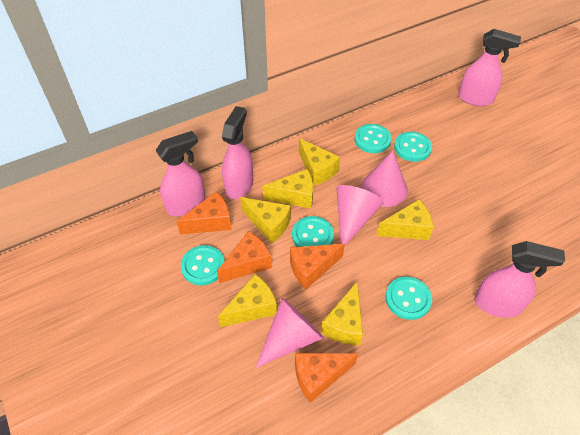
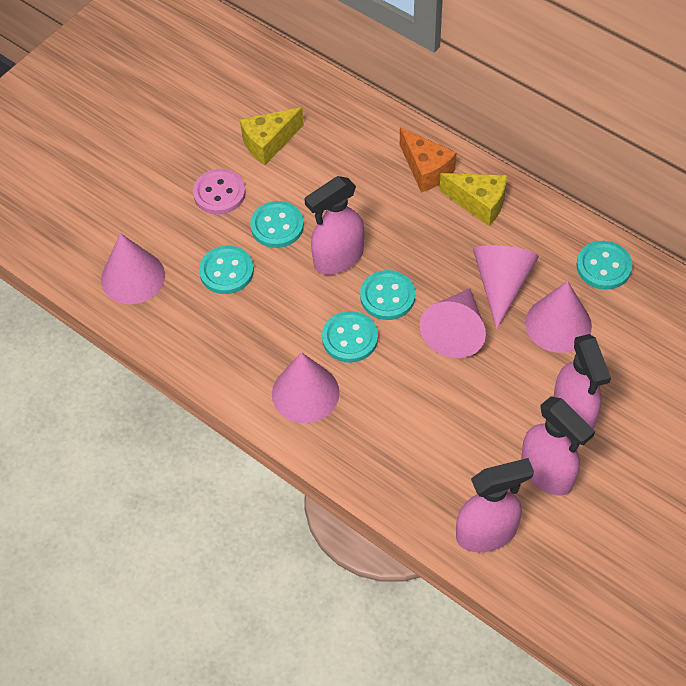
orange cheese: [176,191,232,234] [217,231,272,283] [290,244,345,289] [295,353,358,403] = 4 -> [400,127,457,193] = 1
pink button: none = 0 -> [193,169,246,214] = 1
pink cone: [256,298,324,368] [336,185,384,245] [361,151,408,207] = 3 -> [101,233,165,304] [272,352,340,423] [420,288,486,358] [473,245,539,329] [525,281,592,353] = 5
yellow cheese: [218,274,277,327] [240,197,291,243] [263,169,313,209] [299,138,340,186] [321,281,363,345] [377,199,434,240] = 6 -> [240,107,304,165] [440,173,507,226] = 2

